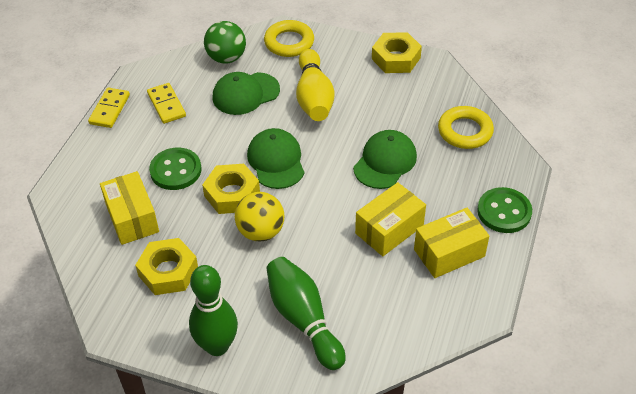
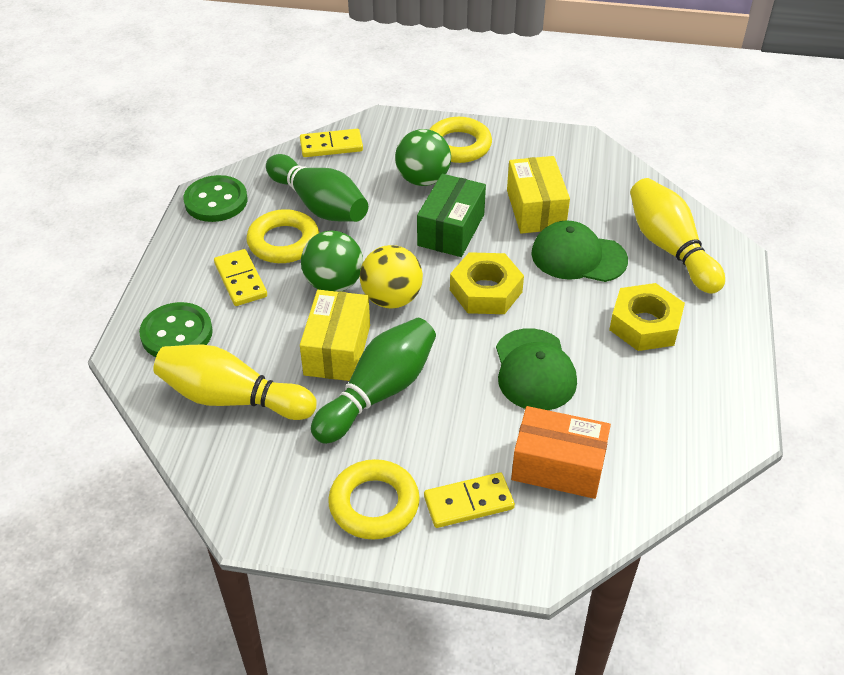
green ball: [204,21,246,64] = 1 -> [301,231,363,292] [395,129,451,186] = 2
green box: none = 0 -> [417,174,486,257] = 1
green cap: [213,72,280,115] [247,128,304,189] [353,130,417,189] = 3 -> [496,328,577,410] [531,220,628,282] = 2
orange box: none = 0 -> [511,406,611,499] = 1
yellow bowling pin: [296,49,335,121] = 1 -> [153,345,317,420] [630,178,725,294] = 2
yellow box: [100,171,159,245] [355,182,426,256] [414,208,489,278] = 3 -> [300,290,370,381] [507,156,570,234] = 2
yellow domino: [88,88,130,128] [147,83,186,124] = 2 -> [214,249,267,306] [300,129,363,157] [424,472,515,528] = 3
yellow nut: [135,238,198,295] [202,164,260,214] [372,32,422,73] = 3 -> [450,252,524,314] [609,283,685,351] = 2
yellow ring: [264,20,314,57] [438,106,494,149] = 2 -> [246,209,319,263] [328,459,420,540] [429,117,492,163] = 3

